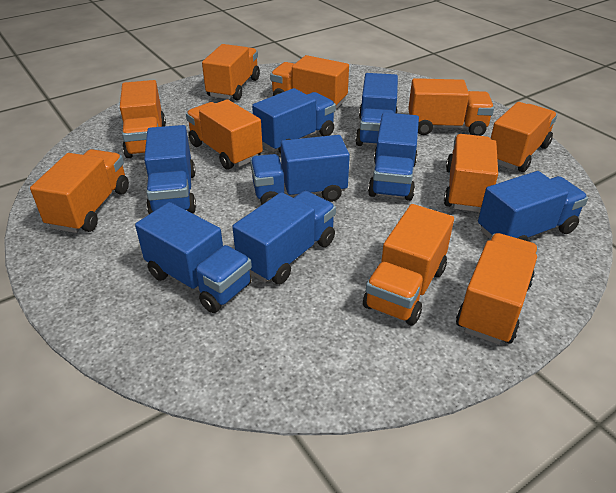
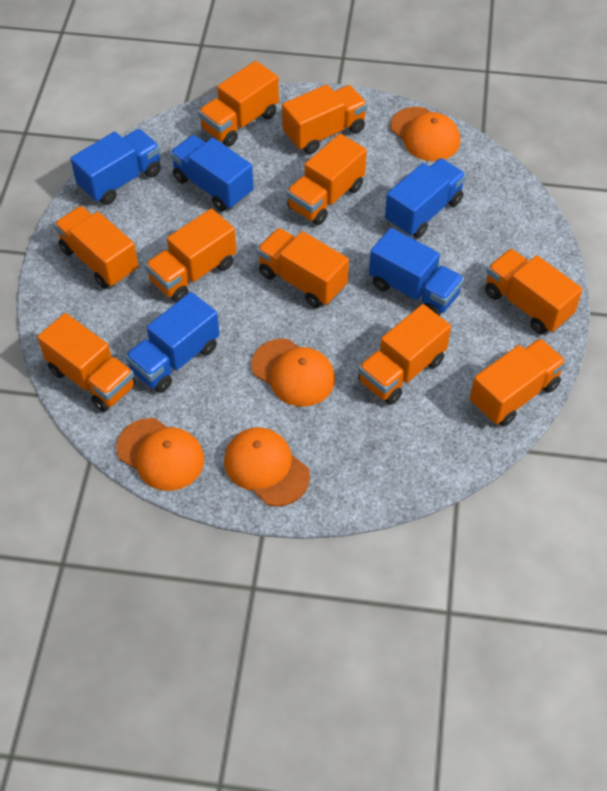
blue truck: [135,202,252,313] [144,125,196,214] [232,191,336,284] [250,135,350,205] [252,88,336,154] [355,73,398,146] [368,112,419,201] [478,171,588,241] = 8 -> [70,129,161,205] [125,292,220,393] [170,135,254,212] [369,228,464,316] [385,158,466,238] = 5
orange cap: none = 0 -> [116,418,204,491] [224,427,310,507] [252,339,335,407] [390,107,460,161] = 4

